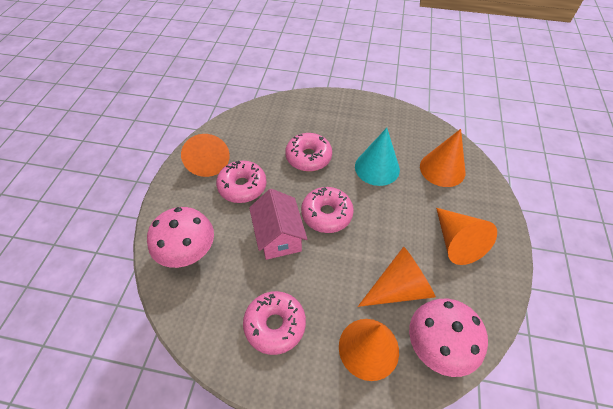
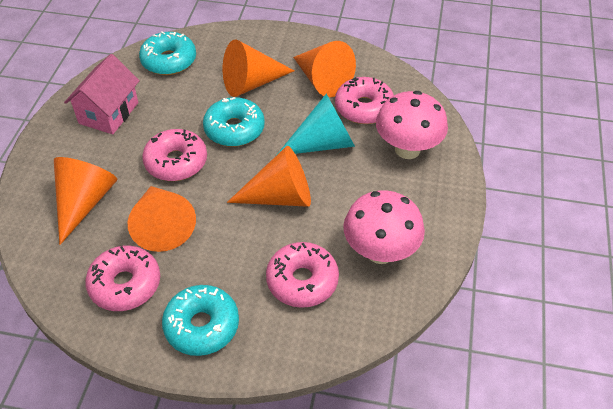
turquoise donut: none = 0 -> [139,31,196,75] [162,285,239,356] [203,97,265,147] = 3

